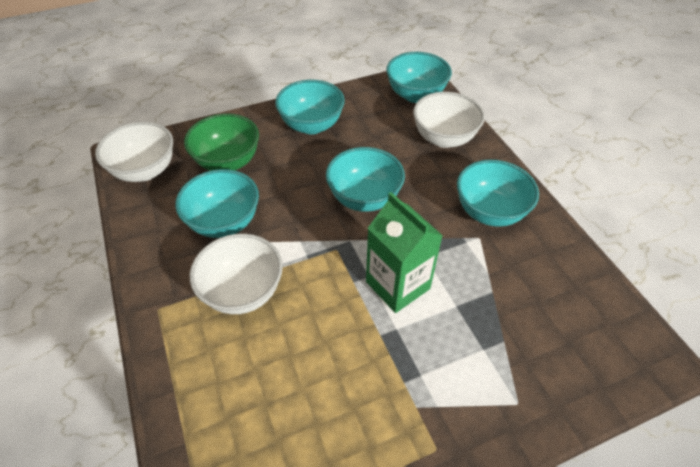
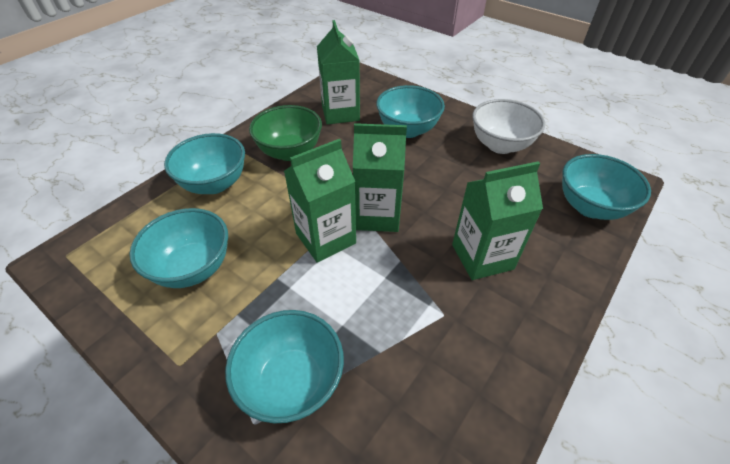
green carton: [366,192,443,313] = 1 -> [284,139,356,263] [317,20,360,124] [353,123,407,232] [452,161,543,280] = 4
white bowl: [95,121,173,182] [190,234,283,314] [413,92,485,148] = 3 -> [472,99,545,154] = 1

